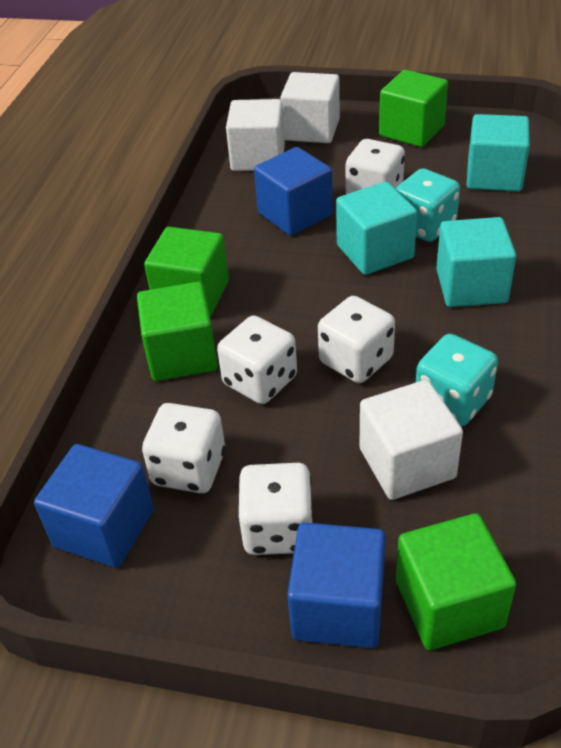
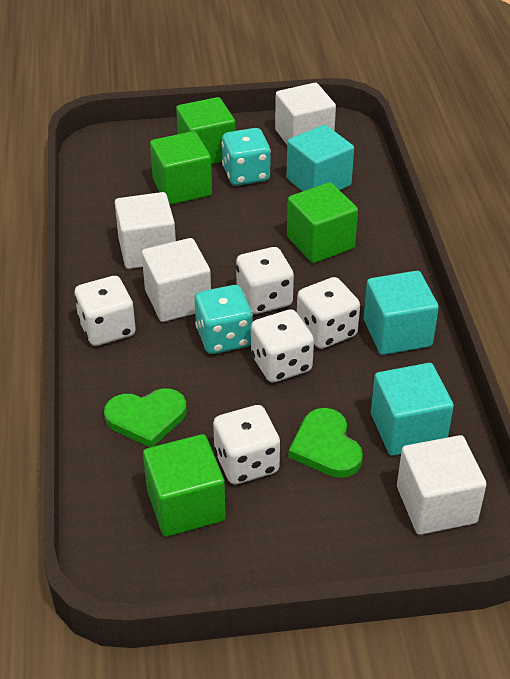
blue cube: [34,444,154,568] [254,147,333,236] [287,522,386,648] = 3 -> none = 0
green heart: none = 0 -> [104,388,187,447] [288,408,363,478] = 2
white cube: [226,99,285,171] [280,72,340,143] [360,380,463,500] = 3 -> [115,192,176,269] [142,238,211,322] [275,83,336,144] [397,435,487,535] = 4

